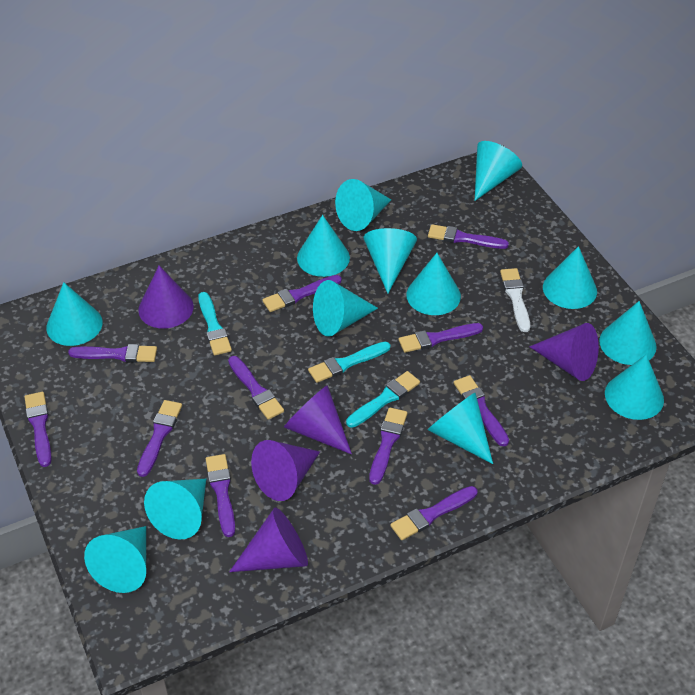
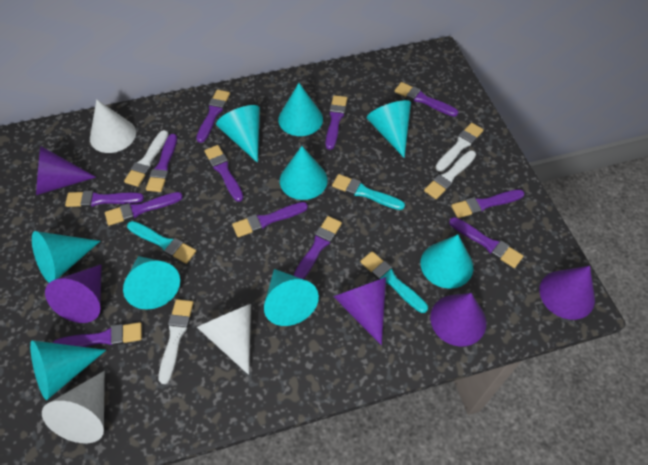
purple brush: [24,392,52,467] [68,344,157,363] [137,400,182,477] [206,454,235,537] [228,356,284,420] [262,275,342,312] [369,408,407,485] [390,486,478,540] [399,323,483,353] [428,224,509,249] [454,375,509,446] = 11 -> [53,322,142,347] [65,191,144,207] [105,192,183,226] [146,134,177,192] [196,90,230,143] [204,145,243,202] [232,202,308,237] [294,216,342,279] [326,95,347,150] [394,82,458,117] [449,217,523,268] [451,189,524,218] = 12
turquoise cone: [46,282,103,346] [84,526,146,593] [144,479,206,539] [297,215,350,277] [313,280,378,337] [335,179,391,231] [364,228,417,293] [406,253,461,315] [428,393,493,464] [475,141,522,201] [543,246,597,309] [599,301,657,365] [605,354,664,420] = 13 -> [30,340,106,400] [32,231,100,283] [123,256,180,310] [216,105,260,163] [264,269,319,326] [278,83,323,136] [280,146,328,200] [367,100,411,158] [421,235,473,289] = 9
white brush: [500,268,530,332] = 1 -> [124,130,169,187] [158,299,194,384] [424,150,476,199] [436,123,484,171] = 4
white cone: none = 0 -> [42,371,105,443] [90,99,136,153] [197,304,251,375] = 3

